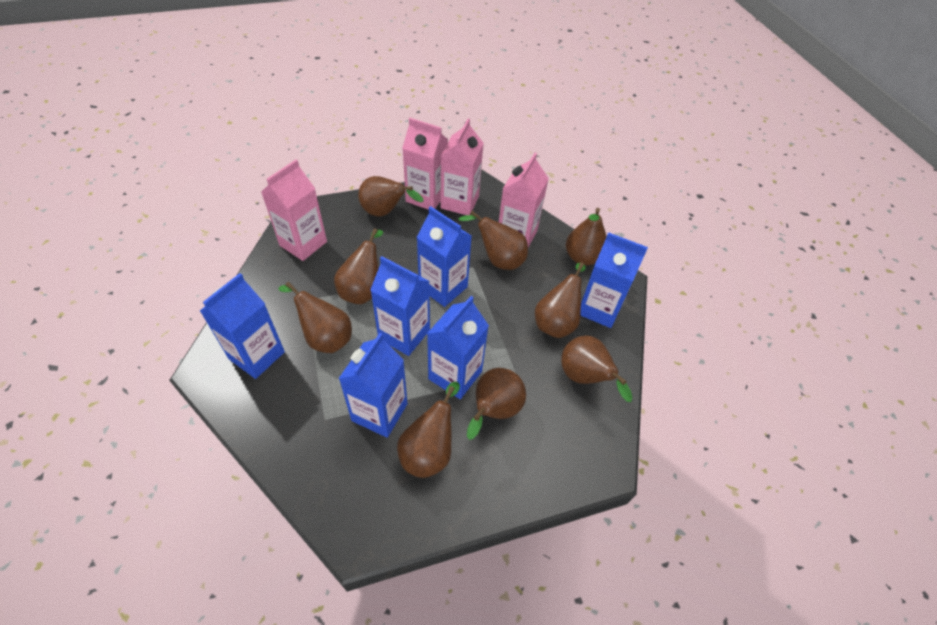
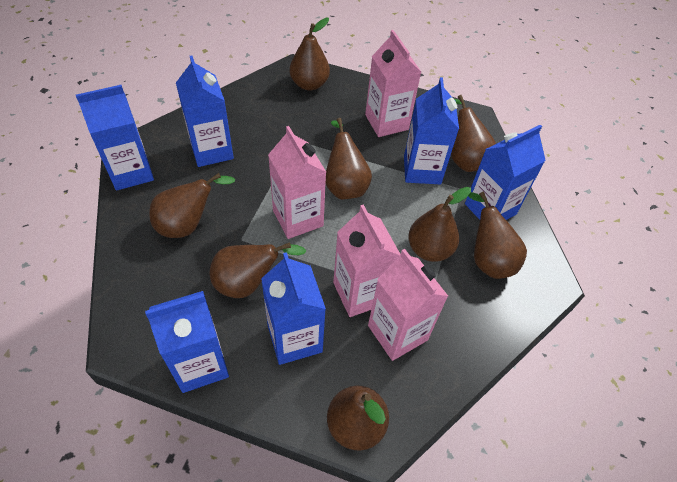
brown pear: [278,282,352,353] [334,228,383,304] [358,176,423,216] [397,382,460,478] [458,211,528,270] [467,368,526,440] [535,262,586,338] [561,335,633,402] [566,208,606,265] = 9 -> [149,173,235,238] [210,242,306,298] [290,18,330,91] [326,118,372,200] [327,386,389,451] [408,187,471,262] [451,95,496,172] [468,192,527,279] = 8

